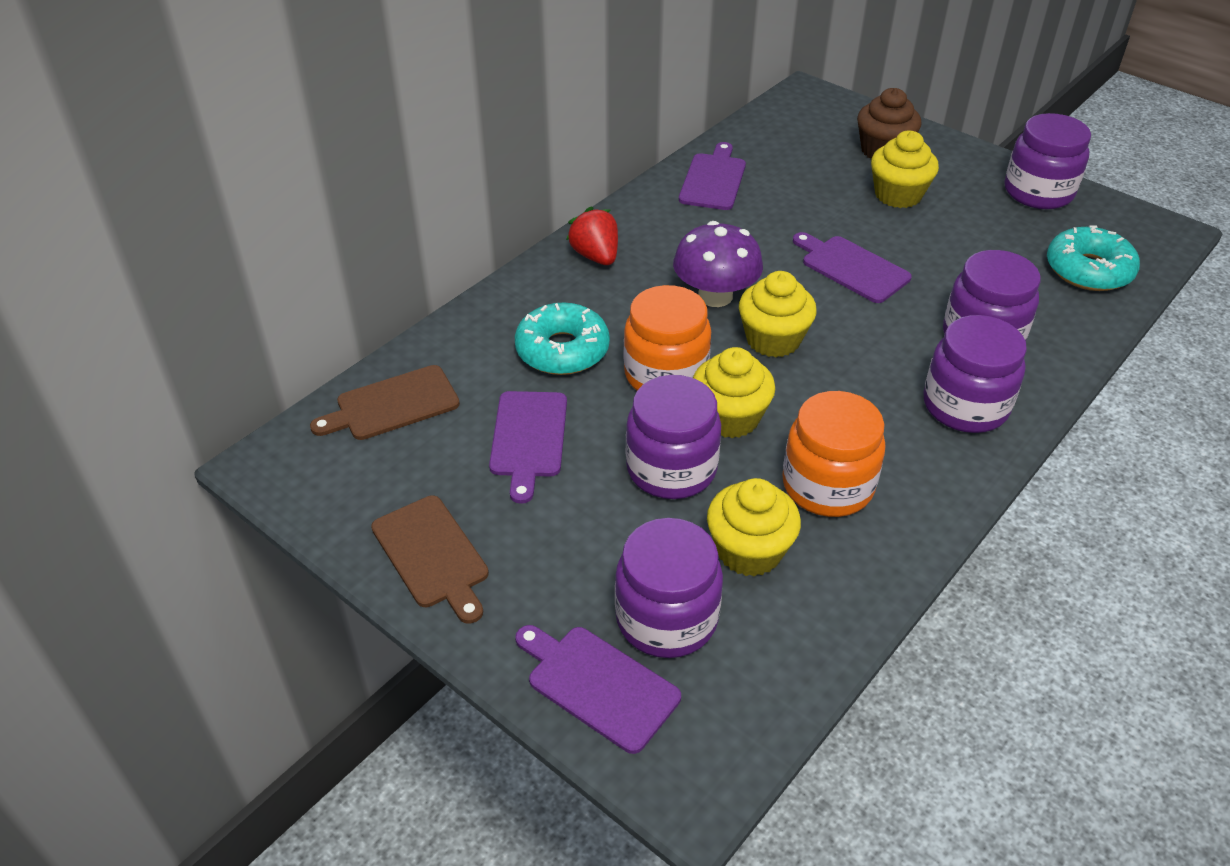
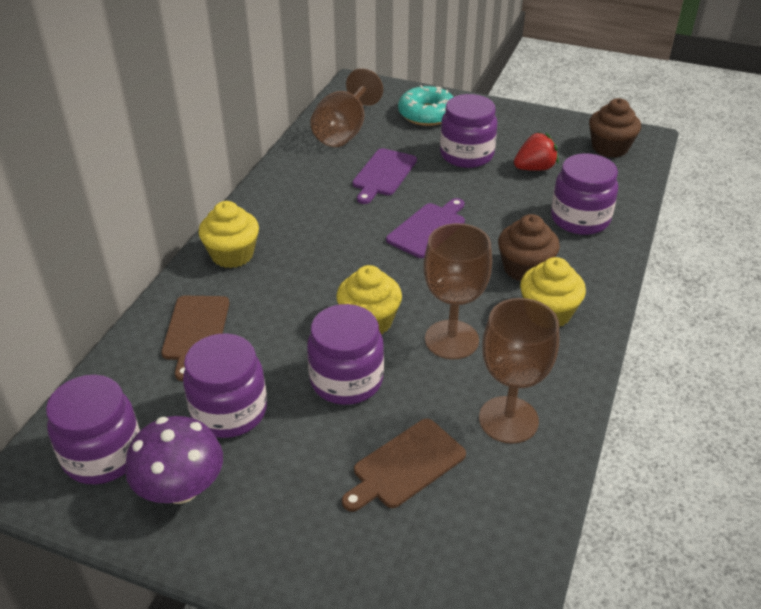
brown cupcake: [857,88,922,159] = 1 -> [498,214,560,281] [589,98,641,158] = 2
brown goblet: none = 0 -> [310,68,383,147] [424,223,492,359] [479,298,559,444] = 3
orange jar: [624,285,711,390] [782,391,886,517] = 2 -> none = 0
purple cutting board: [489,391,567,504] [515,625,681,754] [679,142,746,210] [793,232,912,303] = 4 -> [352,148,417,204] [386,198,465,258] = 2
turquoise donut: [514,302,610,375] [1047,225,1140,291] = 2 -> [398,85,453,126] = 1
yellow cupcake: [693,347,775,438] [707,478,801,577] [739,271,817,358] [871,130,939,208] = 4 -> [198,201,259,268] [336,265,402,334] [520,257,586,327] = 3

